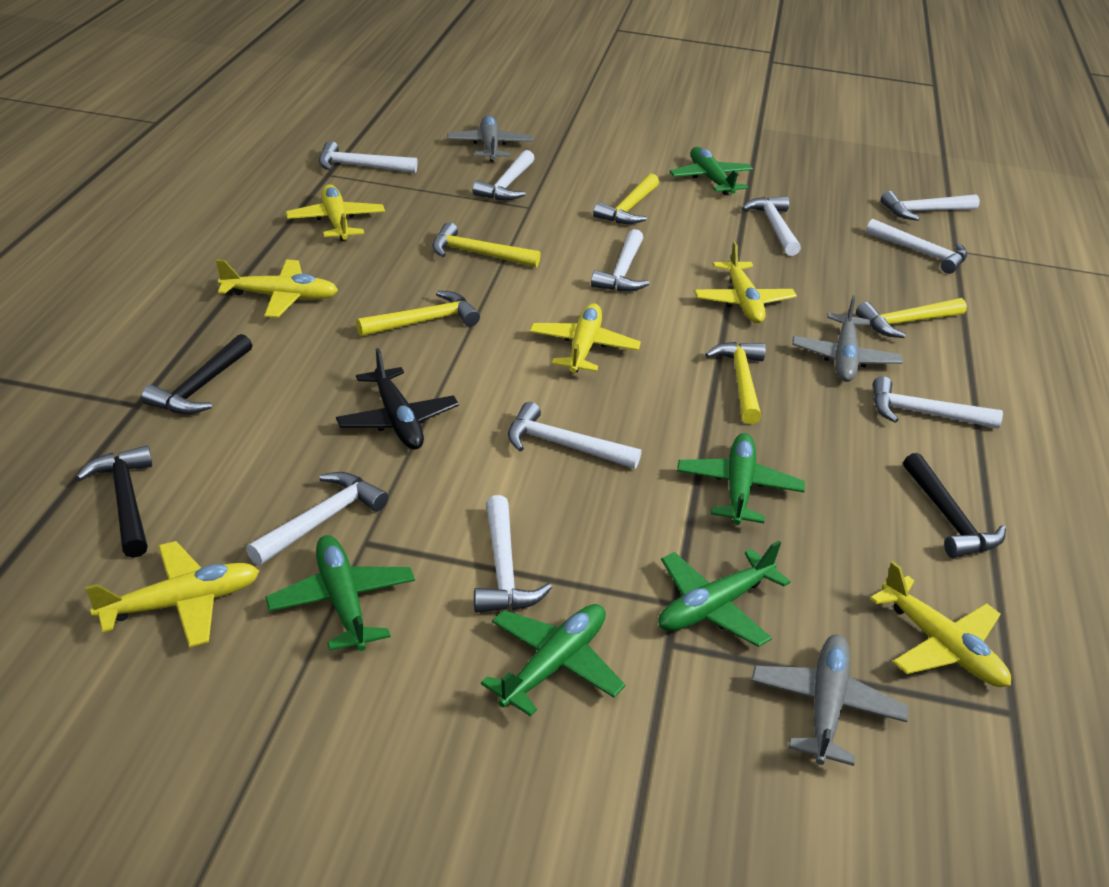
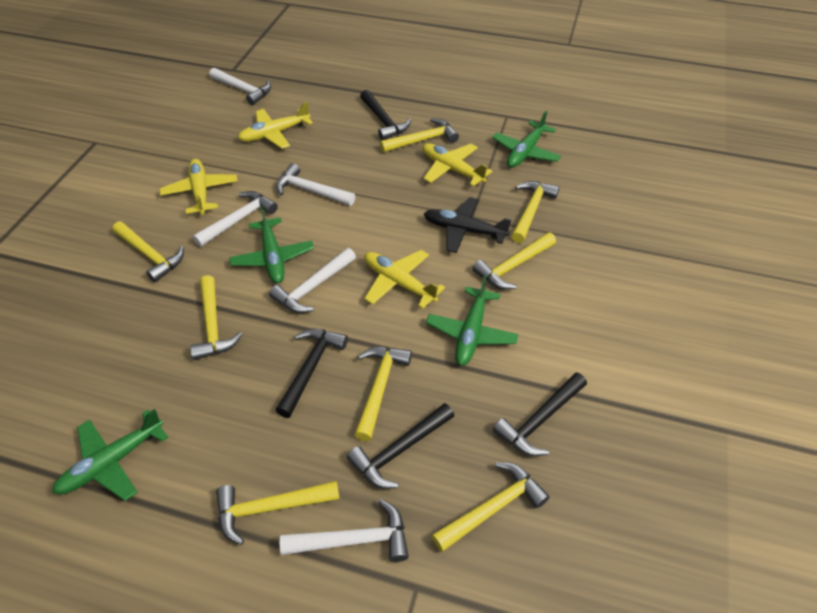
black hammer: [76,446,152,558] [141,334,252,414] [903,453,1006,558] = 3 -> [275,328,348,418] [347,403,454,489] [360,90,411,140] [493,373,587,456] = 4
green plane: [265,535,415,651] [481,604,625,717] [658,541,790,647] [670,147,753,195] [677,433,805,525] = 5 -> [52,409,168,501] [229,206,314,284] [426,275,518,366] [492,111,561,168] = 4
grey plane: [447,115,533,162] [752,634,908,766] [792,295,903,382] = 3 -> none = 0
white hammer: [246,472,388,565] [319,141,418,173] [473,150,535,200] [474,495,552,613] [508,402,641,469] [591,229,649,292] [742,196,801,256] [866,219,967,274] [873,376,1003,429] [881,191,980,221] = 10 -> [193,191,278,247] [209,68,271,105] [269,248,356,313] [276,163,355,206] [280,499,409,562] = 5
yellow hammer: [356,291,480,337] [432,222,541,268] [593,174,659,224] [705,342,766,424] [856,298,967,338] = 5 -> [112,222,184,282] [190,275,243,360] [216,481,340,545] [355,347,412,441] [380,118,459,153] [432,462,550,552] [472,232,556,290] [511,181,560,243] = 8
yellow plane: [85,541,259,647] [216,259,338,318] [286,184,385,241] [530,303,641,373] [694,242,797,323] [870,561,1011,687] = 6 -> [159,159,238,214] [238,102,313,149] [364,250,445,309] [423,143,492,187] = 4

